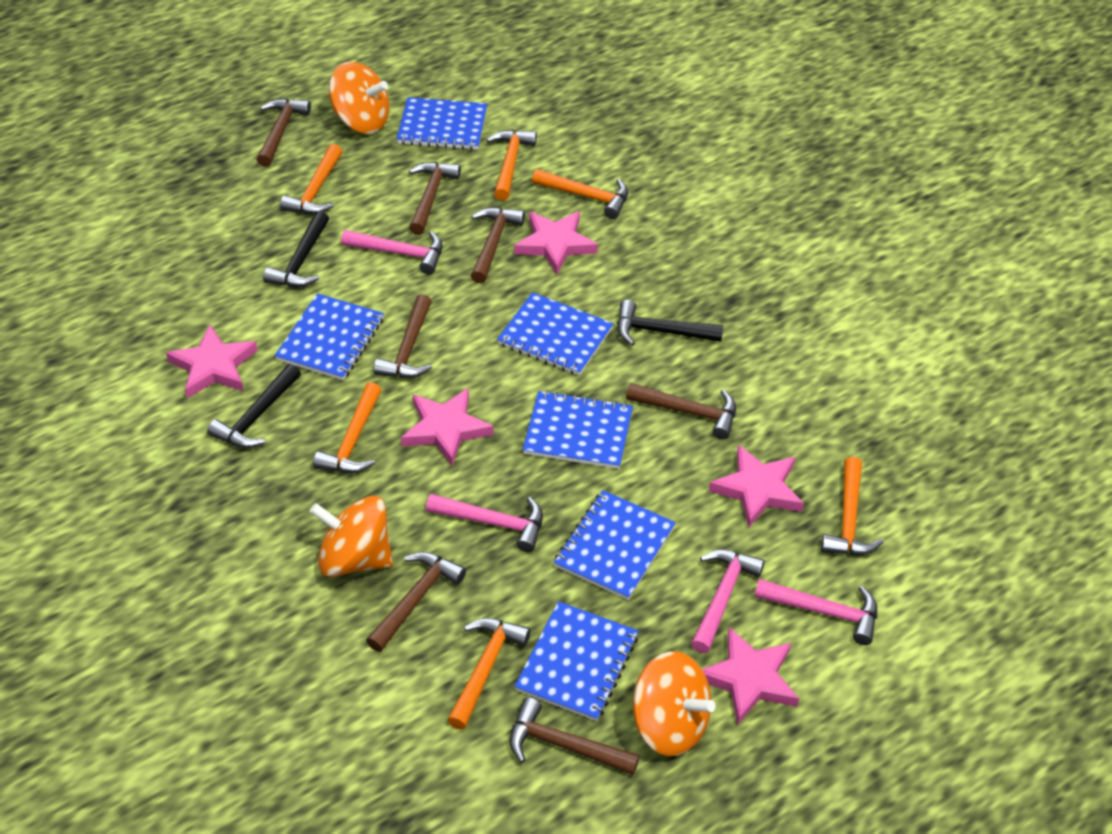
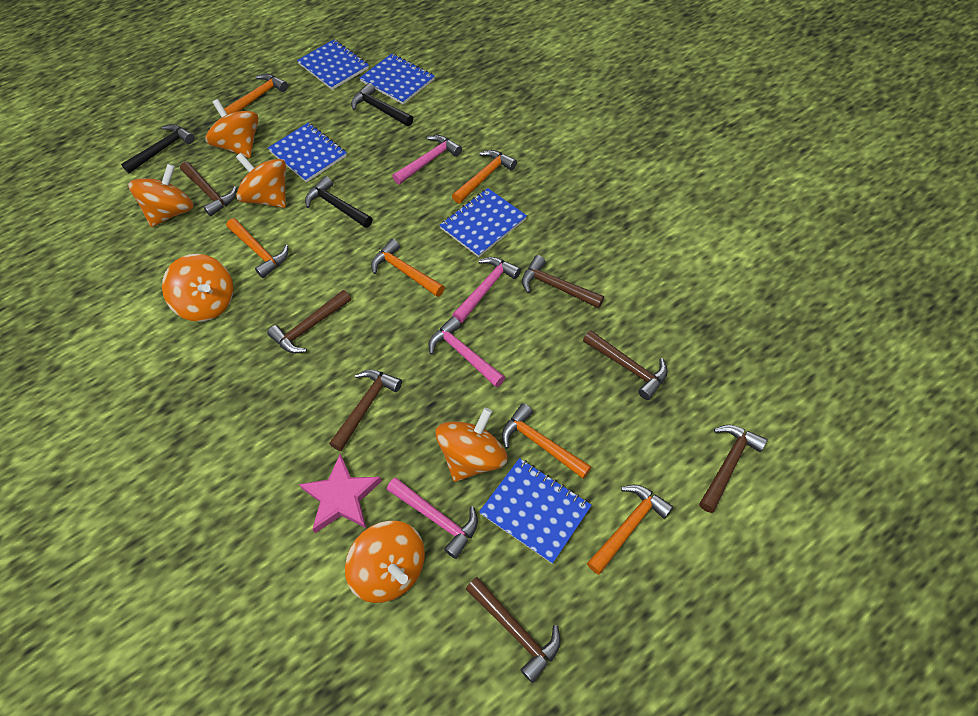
blue notebook: [275,293,384,380] [396,97,487,150] [497,292,614,376] [514,601,638,721] [522,390,633,469] [554,490,676,600] = 6 -> [268,123,347,183] [297,40,369,90] [360,53,435,104] [439,188,527,257] [479,458,592,564] = 5
orange spinning top: [310,496,393,577] [329,62,390,134] [632,651,716,756] = 3 -> [128,164,193,227] [162,254,233,322] [205,99,259,158] [236,153,286,208] [345,521,425,603] [436,408,507,482] = 6
pink star: [166,325,258,398] [401,388,494,466] [514,211,598,275] [702,627,799,725] [709,445,804,528] = 5 -> [299,454,382,533] = 1

